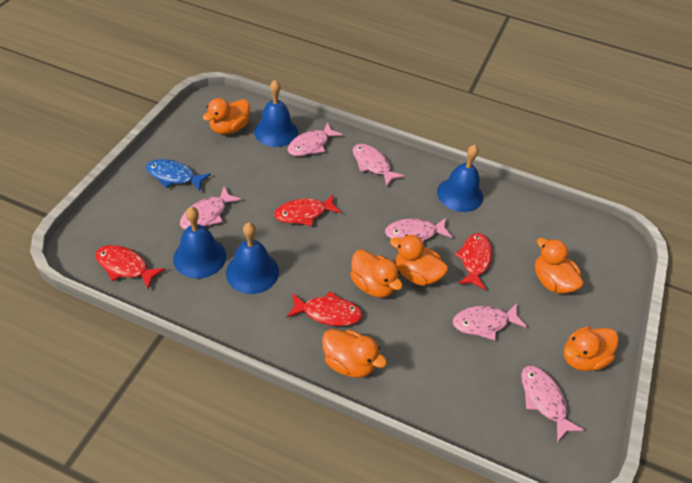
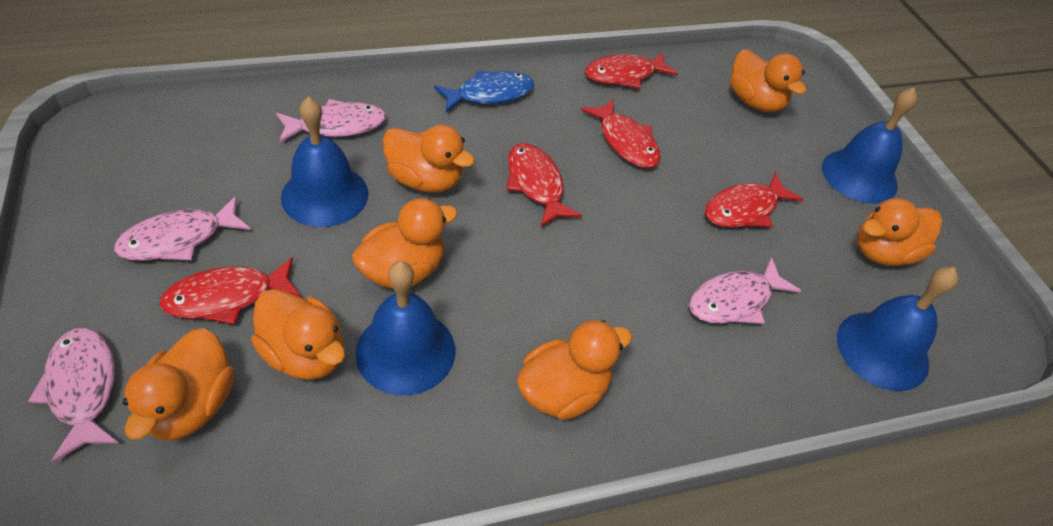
orange duck: [202,98,250,134] [322,329,387,378] [350,249,403,297] [390,235,448,286] [535,238,583,294] [564,326,619,371] = 6 -> [123,328,234,440] [251,289,345,380] [352,198,458,289] [382,125,475,193] [517,320,632,420] [730,49,806,112] [857,198,942,266] = 7
pink fish: [180,187,242,230] [288,122,343,156] [353,144,405,187] [385,218,453,243] [453,303,527,340] [521,366,584,442] = 6 -> [28,328,119,463] [114,196,251,261] [276,99,386,143] [689,257,801,324] = 4
red fish: [96,245,166,289] [274,195,342,226] [287,291,363,326] [454,233,492,290] = 4 -> [159,257,301,325] [506,143,582,227] [581,99,661,168] [585,52,678,89] [705,172,803,228] = 5

